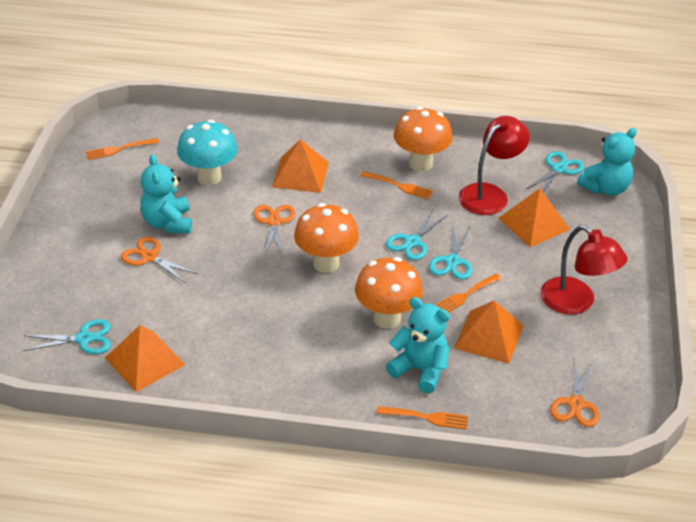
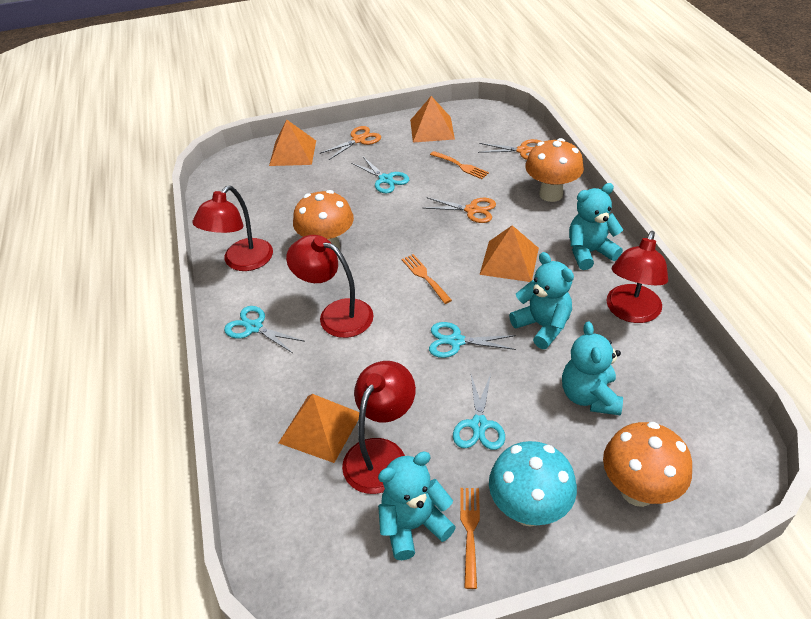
orange fork: [86,138,159,160] [360,171,433,200] [377,406,468,430] [435,273,502,312] = 4 -> [402,254,452,304] [430,151,489,179] [460,488,480,589] = 3
red lamp: [459,116,530,215] [540,225,628,315] = 2 -> [192,186,273,271] [286,235,374,338] [342,361,416,494] [606,231,668,323] = 4
turquoise teddy bear: [140,154,192,233] [386,297,450,393] [577,128,637,196] = 3 -> [378,452,456,560] [509,252,574,349] [562,322,623,415] [569,183,623,270] = 4

